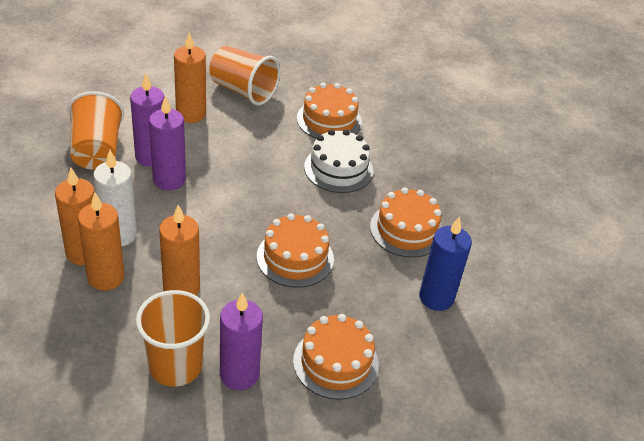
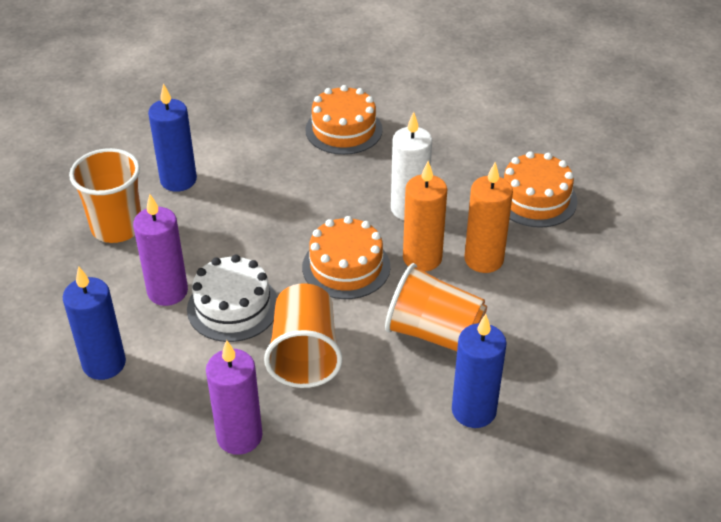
blue candle: [419,216,472,311] = 1 -> [63,266,126,380] [148,83,197,192] [452,314,507,428] = 3
orange cake: [257,213,334,288] [293,314,379,400] [297,83,362,139] [370,187,442,258] = 4 -> [302,216,390,299] [305,85,383,155] [504,151,578,228] = 3
orange candle: [55,167,95,265] [78,192,125,290] [159,205,200,296] [174,32,206,123] = 4 -> [403,161,447,272] [464,162,513,273] = 2
purple candle: [130,73,165,167] [149,96,186,190] [220,292,263,390] = 3 -> [133,194,188,306] [206,340,262,455] = 2

